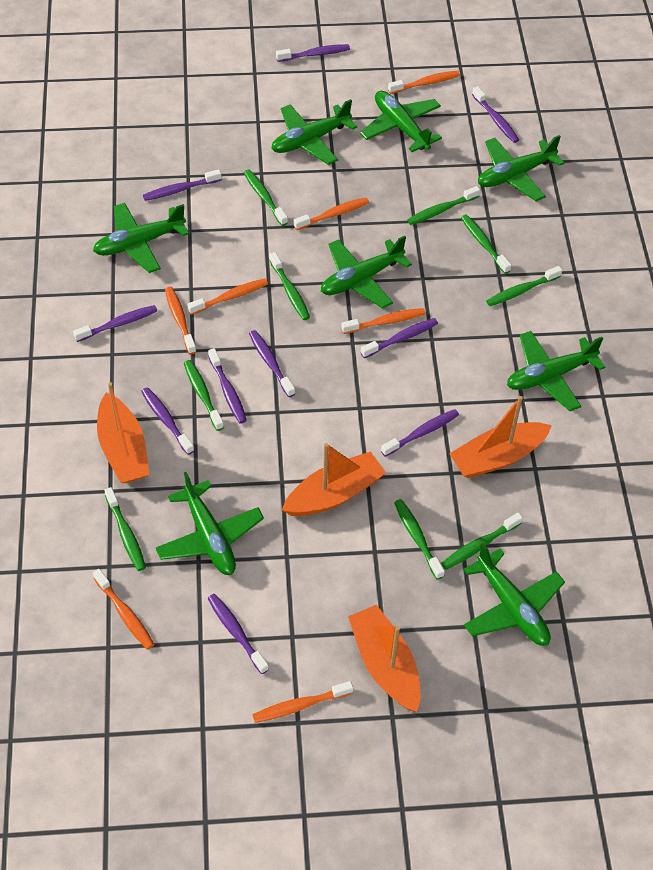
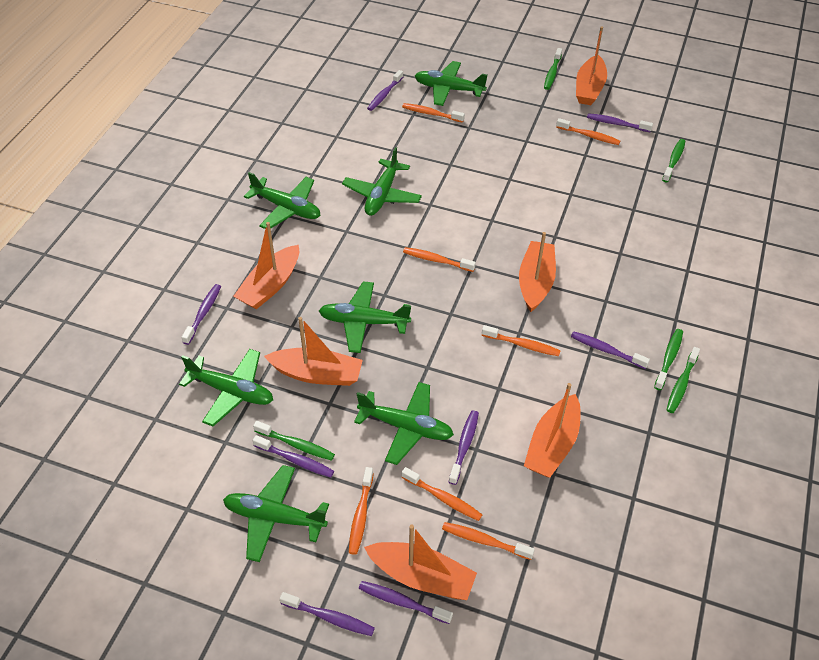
green plane: [93,203,189,273] [156,472,264,575] [271,99,357,165] [321,236,412,309] [360,91,442,152] [463,543,565,646] [478,135,564,201] [507,331,606,411] = 8 -> [179,349,273,426] [223,465,329,562] [244,172,320,229] [319,281,411,353] [342,147,422,216] [354,382,454,465] [415,61,488,106] = 7
green toothbrush: [104,487,146,571] [184,360,224,431] [244,170,288,226] [269,252,310,320] [394,499,445,579] [407,186,480,225] [441,513,523,570] [461,214,511,274] [486,266,562,306] = 9 -> [253,421,335,461] [544,48,562,90] [654,329,683,390] [662,139,685,182] [666,347,700,413] = 5
orange boat: [97,382,149,483] [282,443,386,516] [348,605,421,712] [449,396,552,478] = 4 -> [233,222,299,309] [264,317,363,386] [364,525,477,600] [519,232,556,312] [524,383,581,478] [576,26,607,105] = 6
purple toothbrush: [73,305,157,342] [141,387,194,455] [143,169,222,201] [207,594,269,674] [208,348,247,424] [249,330,295,397] [276,44,350,62] [360,318,438,358] [381,409,459,457] [472,86,519,143] = 10 -> [181,284,221,345] [253,435,334,478] [280,592,375,636] [359,581,453,624] [367,70,403,111] [449,410,479,485] [571,331,650,369] [587,113,653,132] = 8

